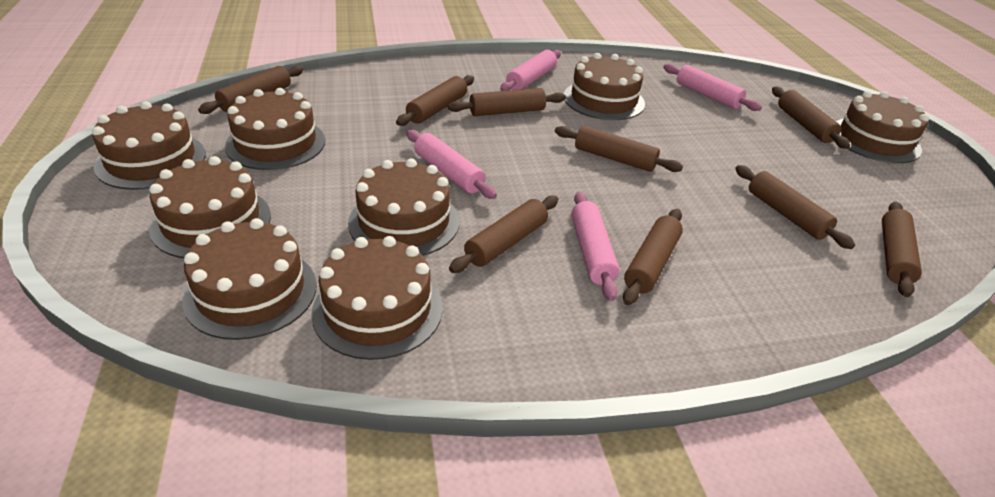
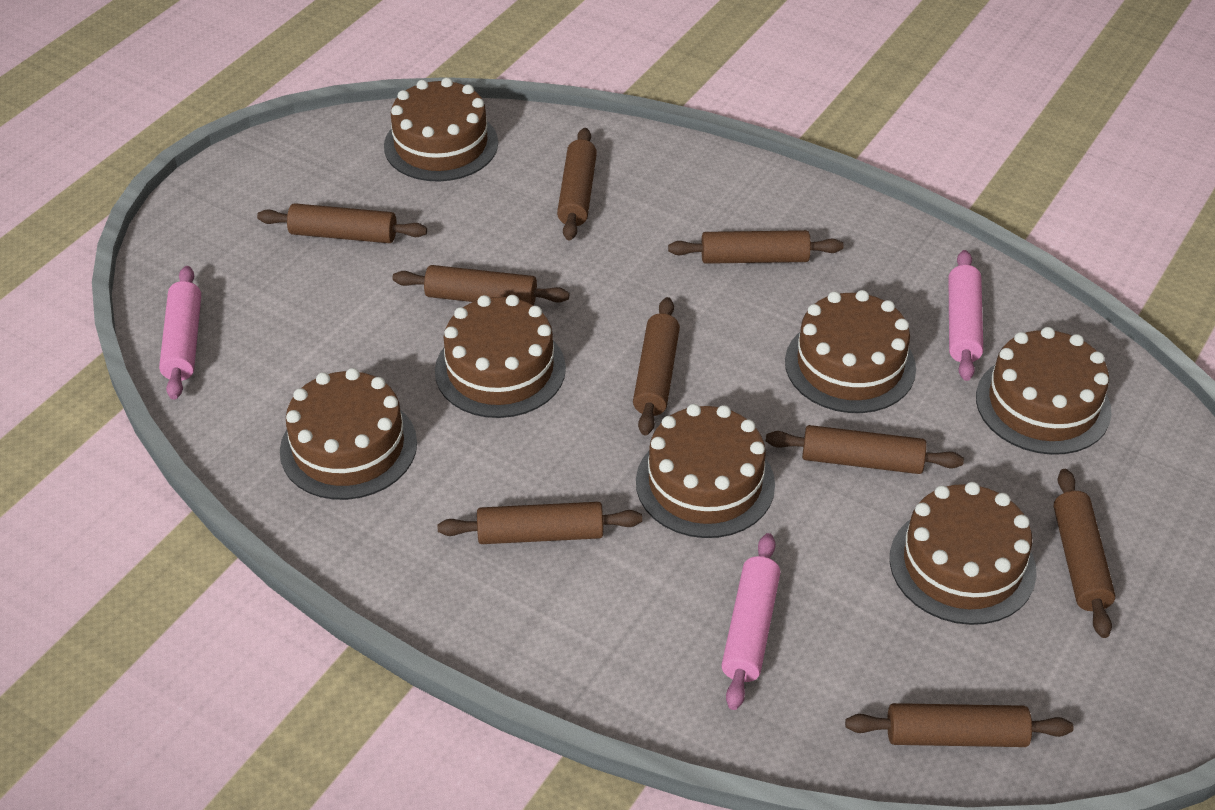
brown cake: [92,101,206,190] [149,156,271,258] [182,218,317,340] [225,88,325,170] [311,236,442,360] [348,158,459,256] [564,53,645,120] [836,91,929,163] = 8 -> [280,368,417,500] [384,78,498,181] [435,295,566,418] [636,404,775,538] [785,290,916,413] [890,482,1036,625] [976,327,1112,455] = 7
pink rolling pin: [406,130,497,199] [500,50,561,91] [571,191,620,301] [663,64,762,111] = 4 -> [159,266,201,400] [721,533,781,710] [949,250,983,381] = 3

